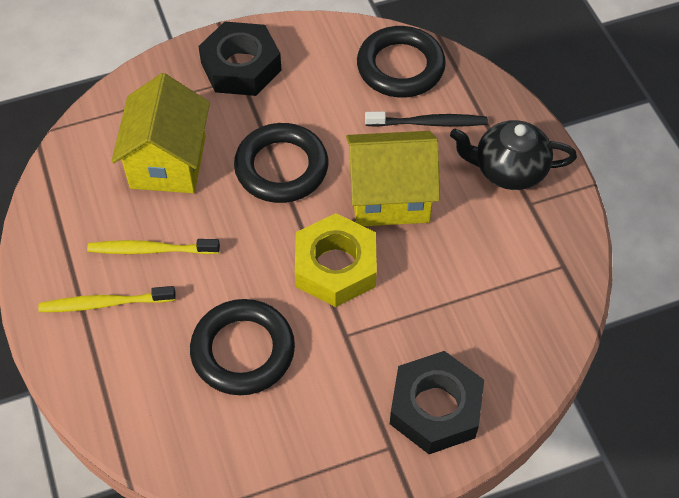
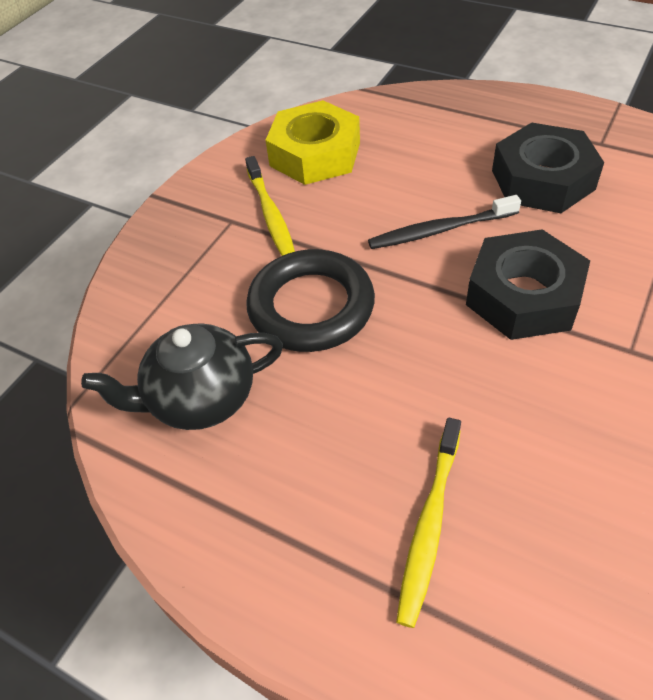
black ring: [190,299,295,395] [234,123,328,203] [357,26,446,97] = 3 -> [246,249,375,352] = 1
yellow house: [111,73,210,193] [346,131,440,226] = 2 -> none = 0

